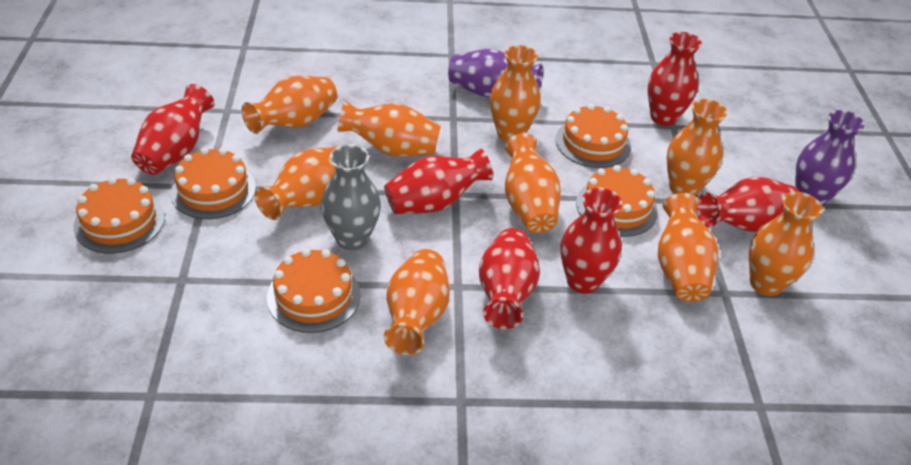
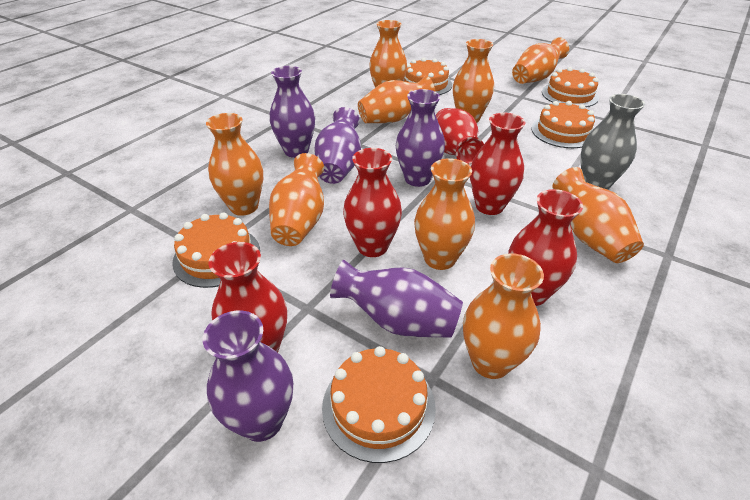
purple vase: [448,49,543,97] [795,110,865,206] = 2 -> [203,311,293,442] [270,66,315,158] [314,107,361,184] [330,260,463,338] [396,89,445,187] = 5
red vase: [131,84,215,175] [384,148,493,214] [479,228,540,329] [560,188,622,294] [647,32,702,126] [697,177,799,232] = 6 -> [208,242,287,352] [343,148,402,257] [436,108,484,165] [470,113,525,215] [508,189,583,306] = 5

